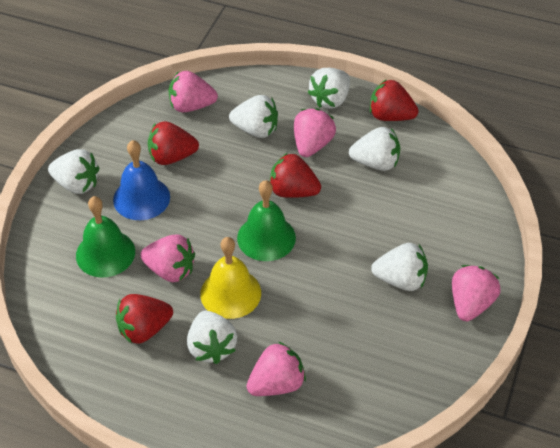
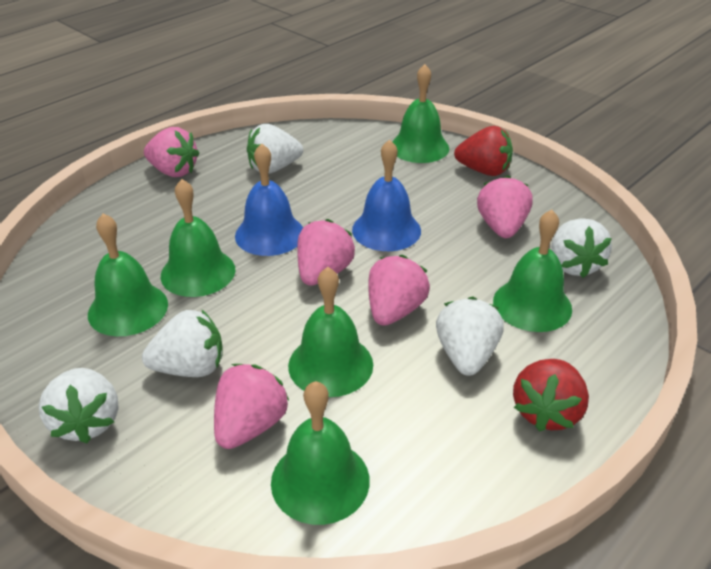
blue bell: [113,140,170,220] = 1 -> [235,143,303,256] [352,139,421,251] = 2
green bell: [76,196,135,278] [237,180,296,261] = 2 -> [88,213,168,336] [161,179,235,297] [271,381,370,525] [288,267,373,397] [392,64,449,163] [493,210,572,332] = 6
red strawberry: [116,294,173,344] [148,121,199,165] [270,153,321,198] [370,79,419,121] = 4 -> [454,126,513,176] [513,359,589,432] = 2
white strawberry: [48,149,99,194] [187,311,237,364] [229,95,278,138] [308,68,350,108] [349,127,400,171] [371,243,428,291] = 6 -> [39,368,118,443] [142,309,223,377] [247,124,303,174] [436,296,504,376] [552,218,612,278] = 5
yellow bell: [200,237,261,319] = 1 -> none = 0

